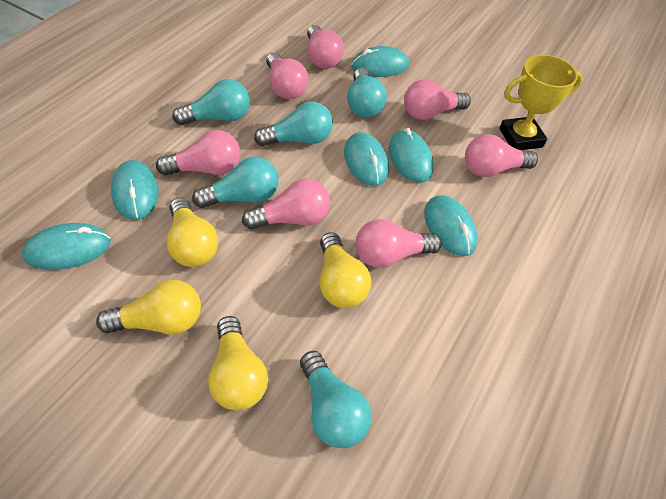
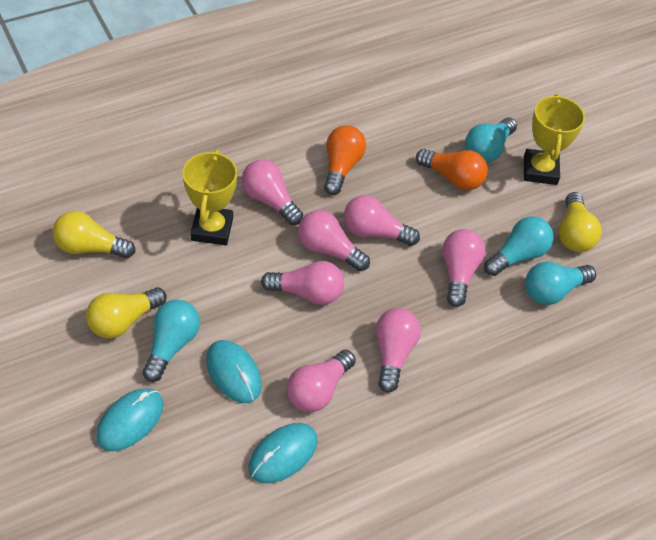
orange light bulb: none = 0 -> [324,125,366,195] [416,149,488,190] = 2
turquoise light bulb: [173,79,250,125] [192,157,279,208] [254,101,333,146] [300,351,372,448] [347,68,387,117] = 5 -> [143,300,200,382] [465,118,517,163] [484,216,554,276] [525,262,596,305] = 4
turquoise mouse: [22,223,111,270] [111,160,159,220] [344,132,389,186] [351,46,409,77] [389,128,434,182] [424,195,478,256] = 6 -> [96,388,163,451] [206,340,262,403] [248,423,318,483] = 3
yellow light bulb: [96,280,201,335] [167,198,218,267] [208,316,268,411] [320,232,371,308] = 4 -> [53,211,136,258] [86,287,167,339] [558,192,602,252] = 3
yellow trophy: [499,54,583,150] = 1 -> [182,150,237,245] [524,94,585,185] = 2

